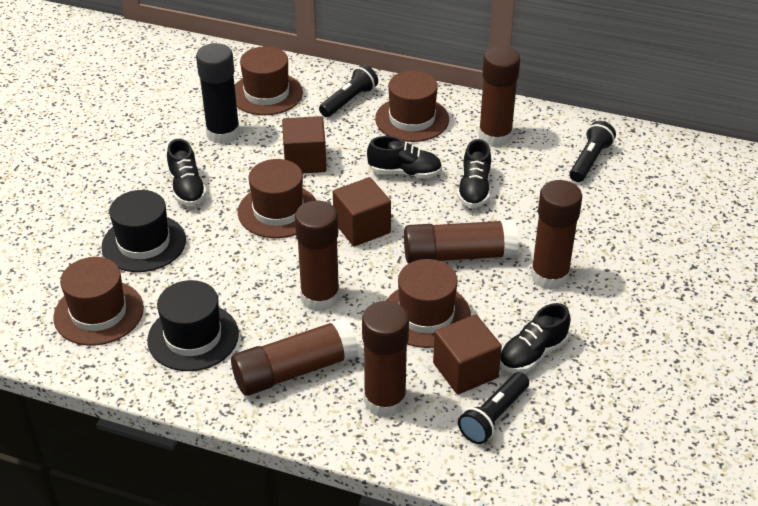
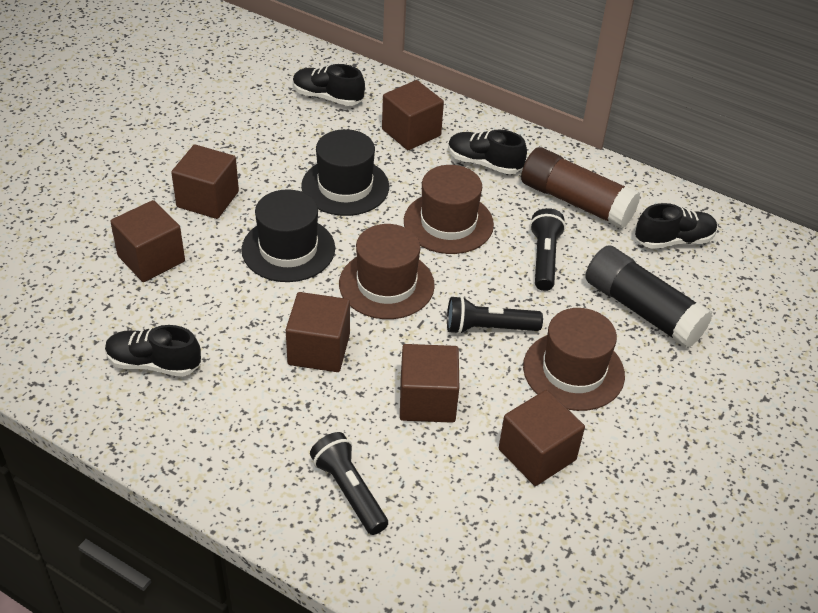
brown cube: [282,116,327,173] [333,177,391,246] [433,314,502,394] = 3 -> [110,200,185,282] [171,145,239,219] [286,292,350,372] [382,80,444,150] [400,344,459,423] [499,390,585,486] = 6
brown glue stick: [231,318,359,396] [295,201,340,312] [362,301,409,418] [404,220,518,264] [479,46,520,147] [530,180,582,290] = 6 -> [521,147,640,229] = 1
brown hat: [53,257,144,346] [235,46,303,115] [238,159,317,238] [375,71,449,142] [386,259,471,348] = 5 -> [339,224,435,319] [404,165,494,254] [523,308,625,411] = 3

